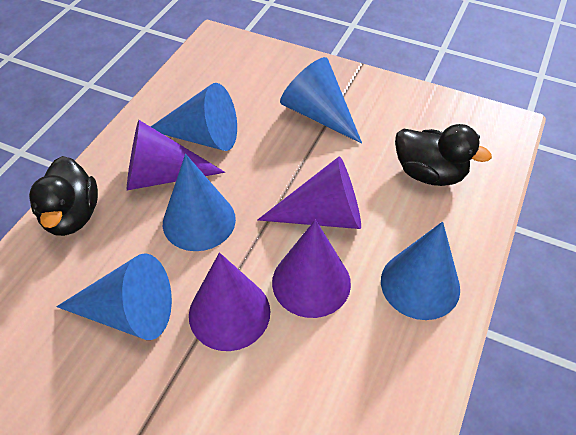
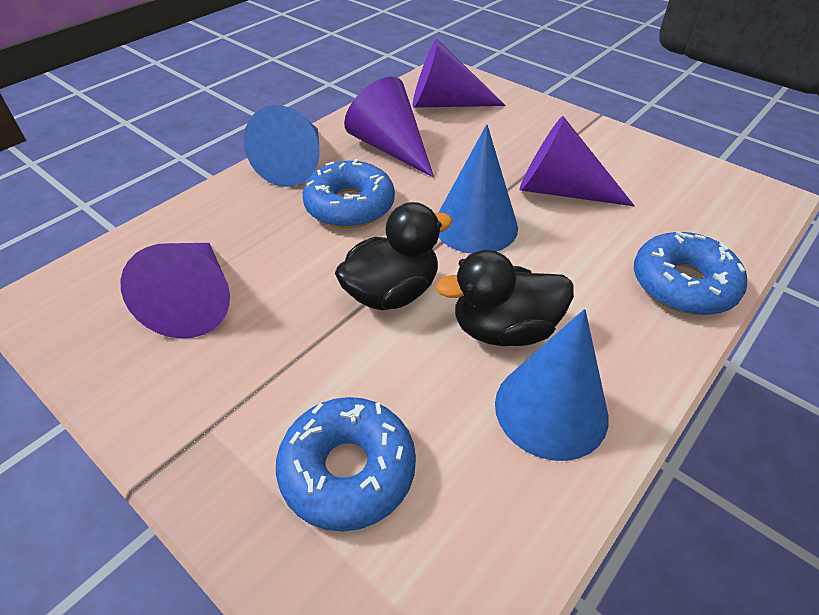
blue cone: [56,253,172,340] [151,83,237,151] [163,154,236,251] [280,57,362,144] [381,221,460,320] = 5 -> [244,105,319,187] [438,124,518,254] [495,309,609,461] = 3
blue donut: none = 0 -> [276,397,416,532] [303,159,395,228] [634,231,747,315] = 3

